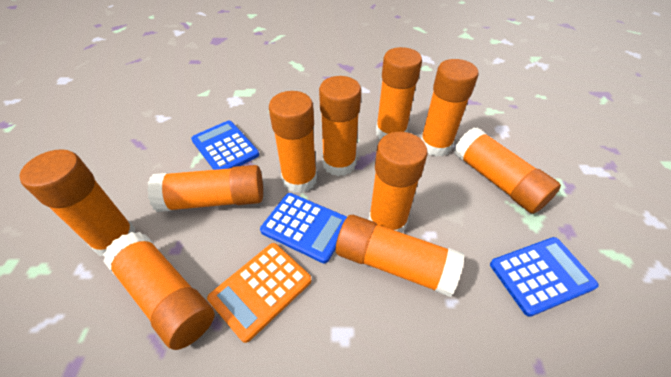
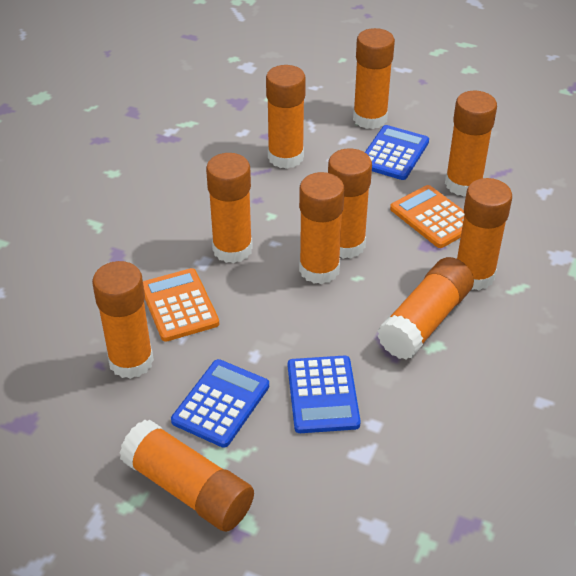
orange calculator: [207,243,312,343] = 1 -> [143,268,219,342] [390,185,464,248] = 2

